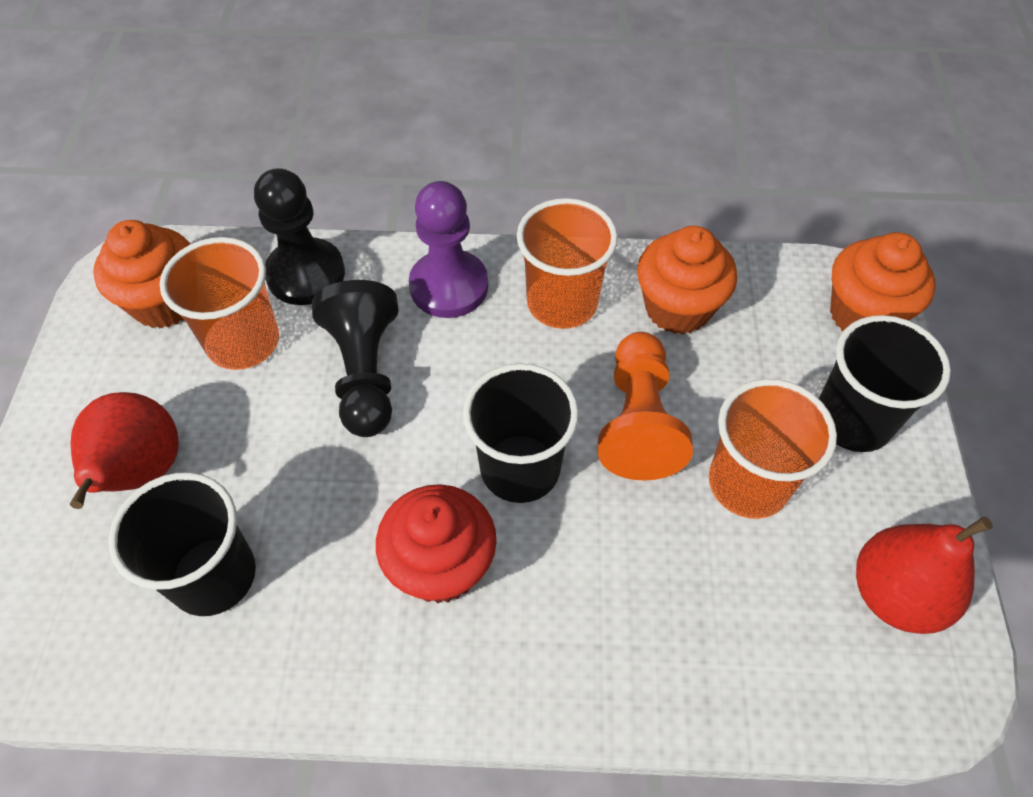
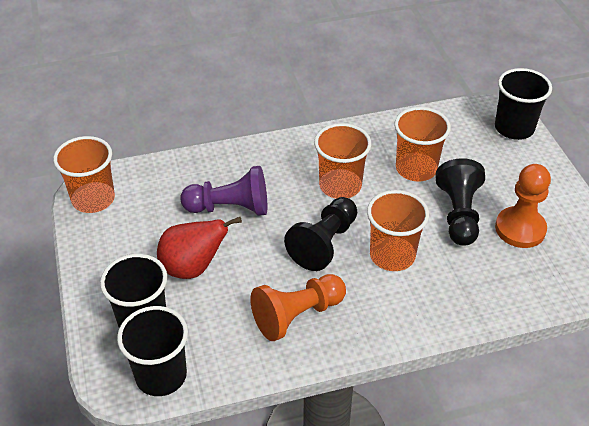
orange cup: [160,237,279,370] [517,198,618,329] [709,379,837,519] = 3 -> [53,136,115,213] [314,123,371,199] [367,190,429,271] [394,107,451,182] = 4
orange cupcake: [93,220,190,329] [637,226,737,334] [830,232,935,331] = 3 -> none = 0
orange pawn: [598,332,693,480] = 1 -> [250,274,346,341] [495,164,551,248] = 2
red cupcake: [376,484,497,603] = 1 -> none = 0
red pear: [70,392,179,509] [856,517,993,634] = 2 -> [157,217,242,279] = 1

